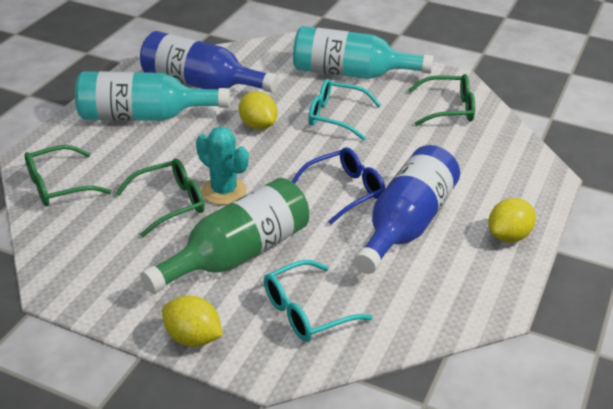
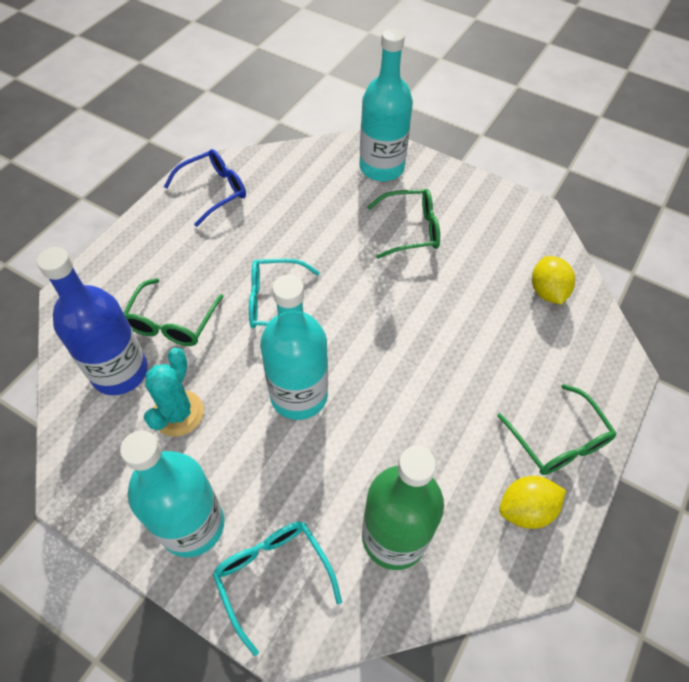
blue bottle: [140,31,279,93] [354,145,460,274] = 2 -> [37,247,148,395] = 1
turquoise bottle: [75,71,230,121] [293,26,434,79] = 2 -> [120,431,224,558] [260,275,328,420] [359,28,413,181] = 3
yellow lemon: [162,296,223,347] [238,91,277,130] [488,198,536,242] = 3 -> [499,476,566,529] [532,256,575,305] = 2

